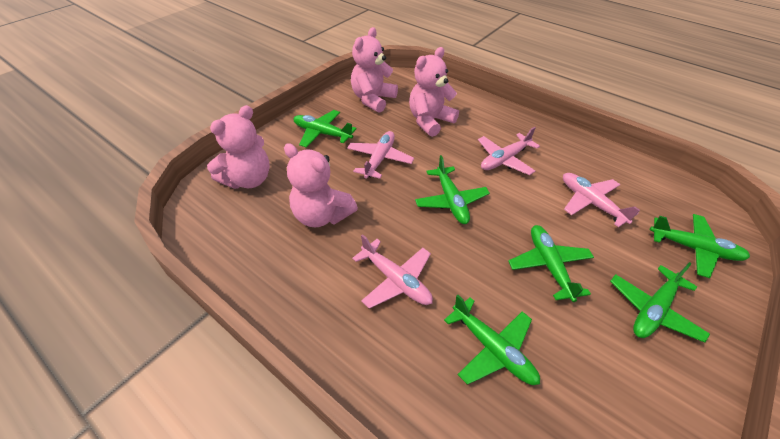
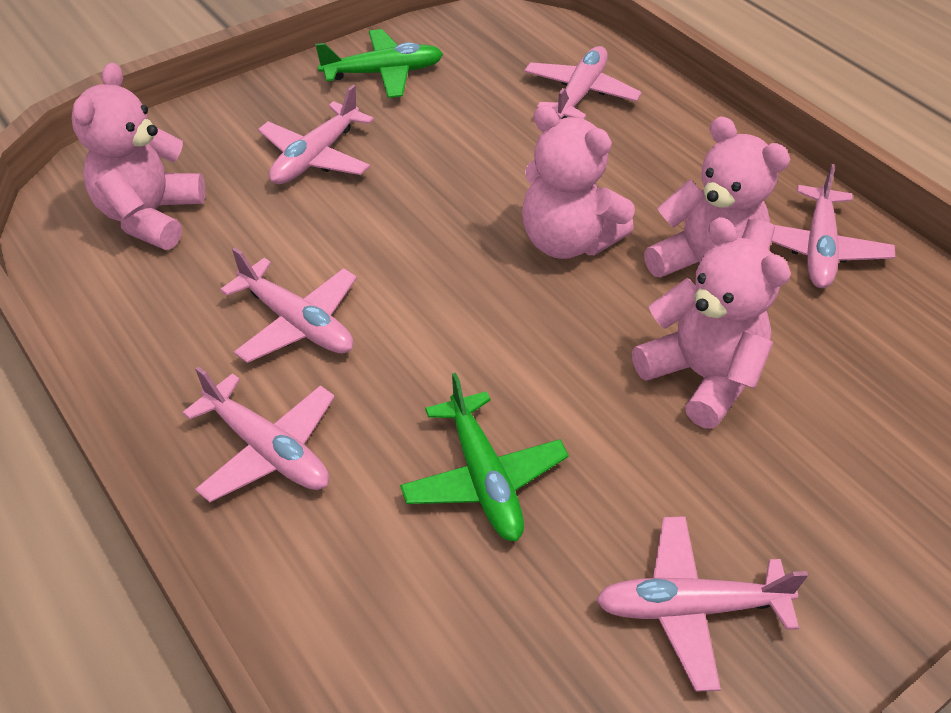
green plane: [293,110,357,147] [415,155,490,224] [444,295,540,385] [508,225,594,302] [610,262,710,343] [650,214,750,278] = 6 -> [315,29,443,98] [400,373,569,541] = 2
pink plane: [347,131,414,179] [352,234,433,309] [478,127,540,175] [563,173,640,227] = 4 -> [182,366,335,502] [220,248,357,363] [258,85,374,184] [524,46,642,119] [596,516,808,692] [771,164,895,288] = 6

